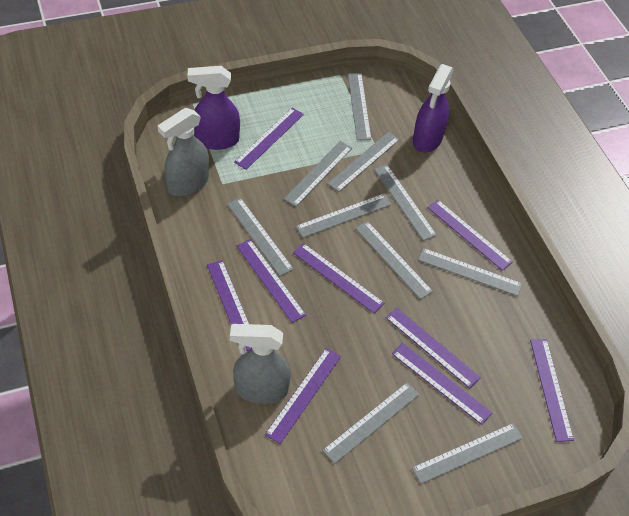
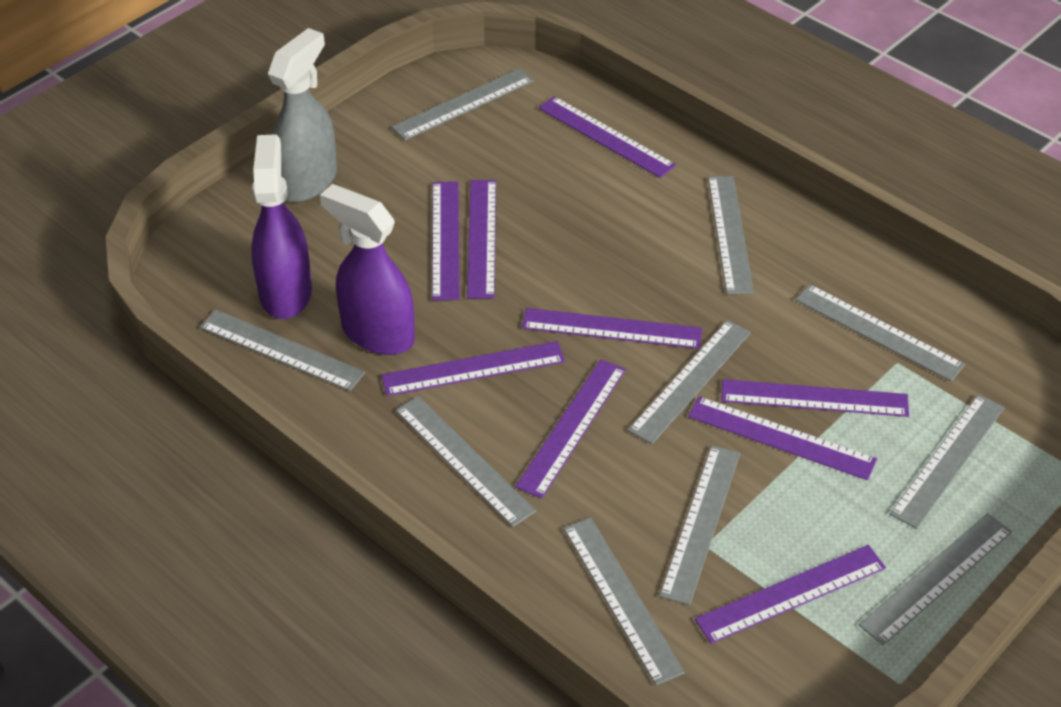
grey spray bottle: [158,108,209,196] [230,324,291,404] = 2 -> [268,28,337,202] = 1

